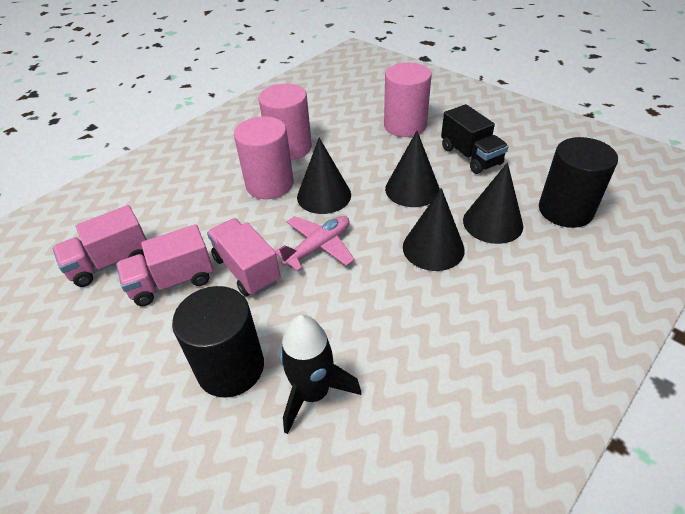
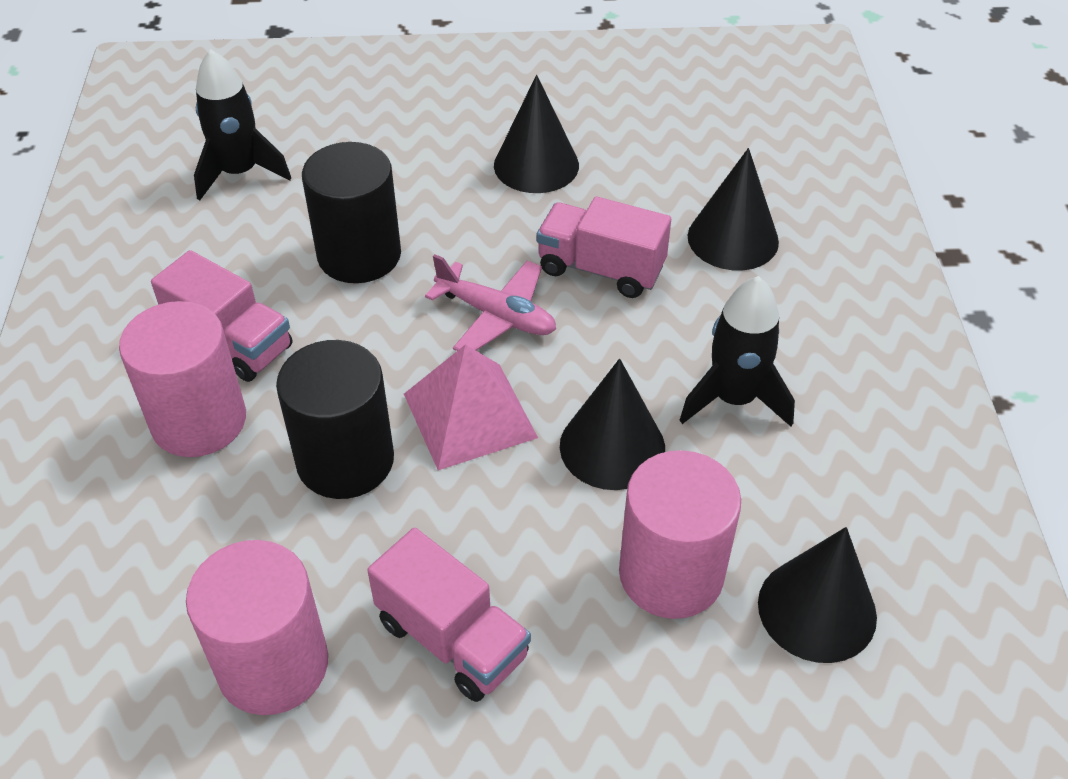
black rocket: [280,315,361,434] = 1 -> [194,49,291,200] [679,276,795,426] = 2
black truck: [441,104,509,174] = 1 -> none = 0
pink pyramid: none = 0 -> [404,345,538,470] = 1

